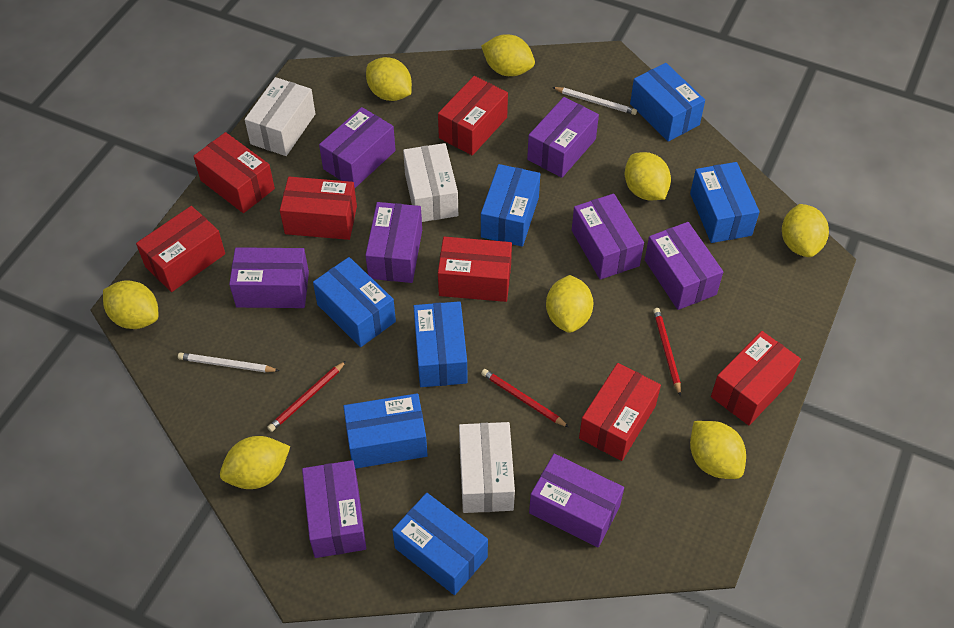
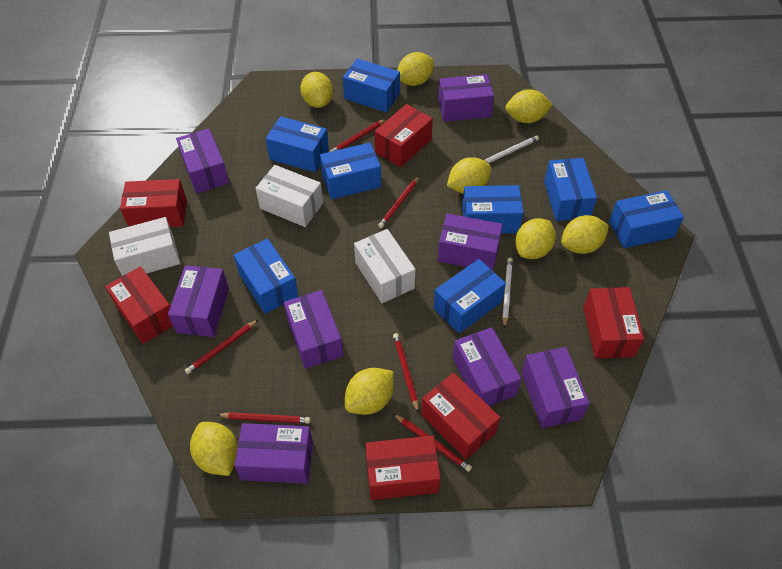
blue box: [313,257,396,347] [343,393,428,469] [392,493,488,595] [413,301,468,387] [481,164,540,247] [630,63,705,142] [690,162,760,243] = 7 -> [234,238,299,314] [266,116,329,172] [320,143,381,199] [343,58,400,112] [434,259,506,334] [462,185,524,233] [544,158,597,221] [609,190,684,248] = 8
red box: [136,206,225,292] [193,132,275,213] [280,177,357,240] [438,76,508,155] [438,237,512,302] [579,363,661,461] [711,331,801,425] = 7 -> [105,266,173,344] [120,179,187,227] [365,436,440,500] [374,104,433,167] [421,373,500,460] [583,287,644,359] = 6
red pencil: [267,361,346,432] [481,369,569,427] [653,308,681,396] = 3 -> [185,319,259,374] [217,412,310,424] [329,119,386,152] [378,176,419,228] [393,333,419,412] [393,414,472,472] = 6

